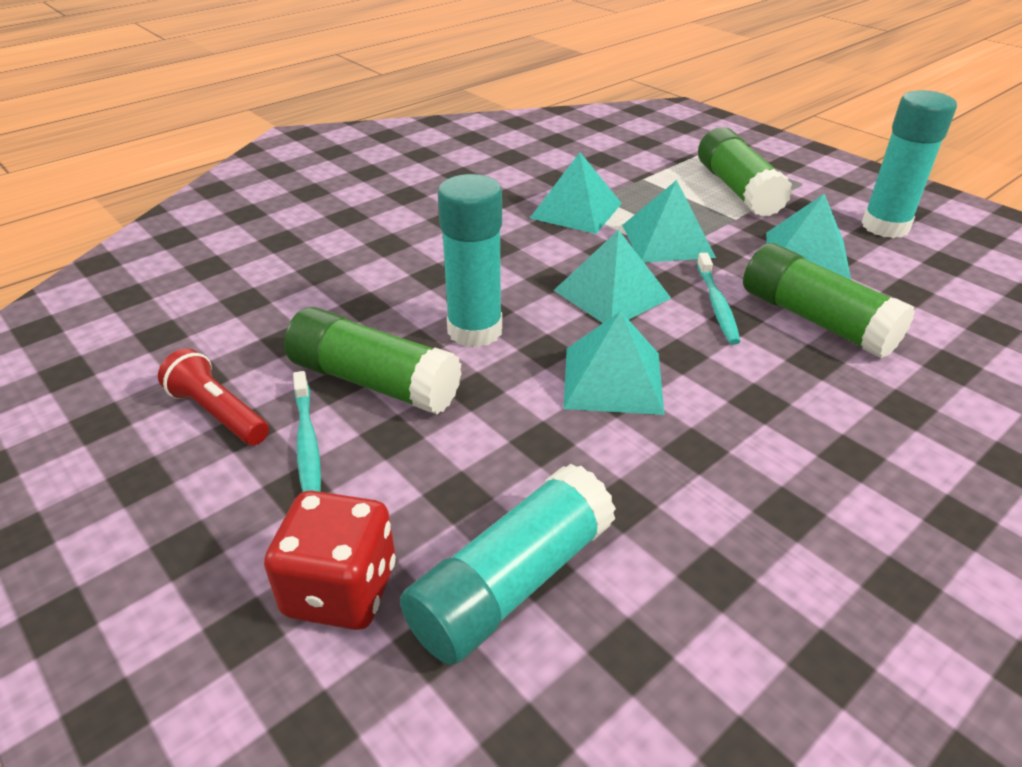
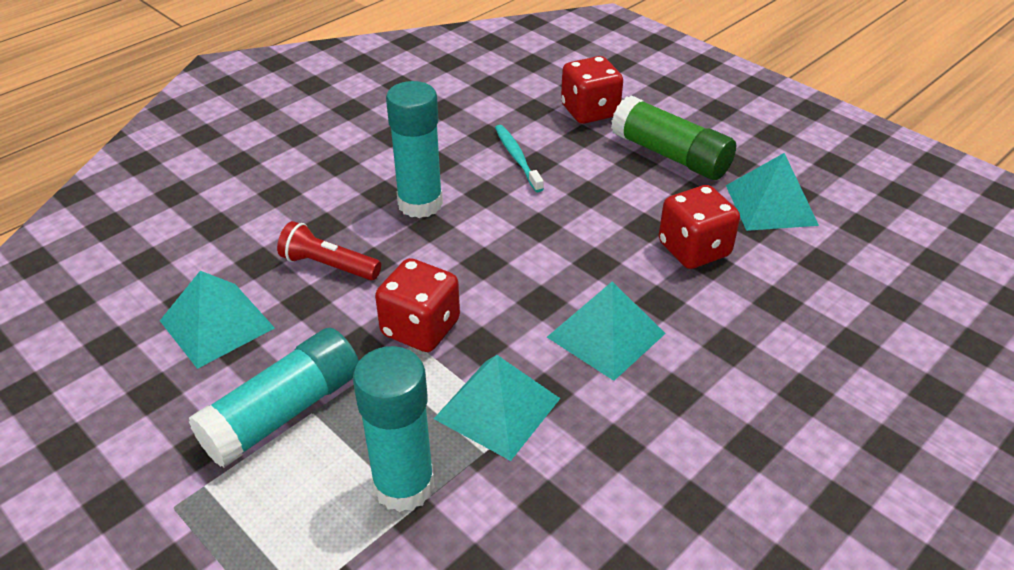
green glue stick: [284,307,462,415] [698,127,793,217] [743,243,915,358] = 3 -> [611,95,736,180] = 1
red dice: [264,491,396,630] = 1 -> [375,258,460,352] [561,56,623,124] [659,185,740,269] = 3
turquoise pyramid: [530,152,622,234] [554,230,671,323] [563,311,664,415] [622,180,716,263] [766,194,851,280] = 5 -> [160,271,275,369] [434,355,561,461] [547,282,666,381] [726,153,819,231] = 4
turquoise toothbrush: [293,371,321,492] [697,253,741,344] = 2 -> [495,125,544,192] = 1

